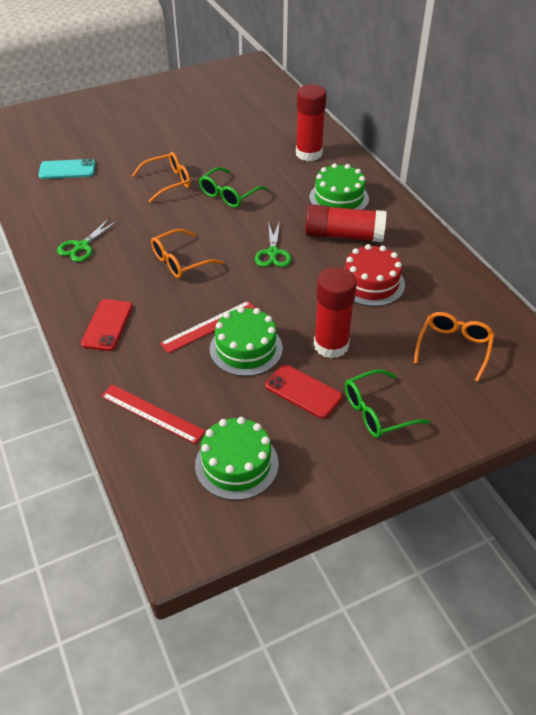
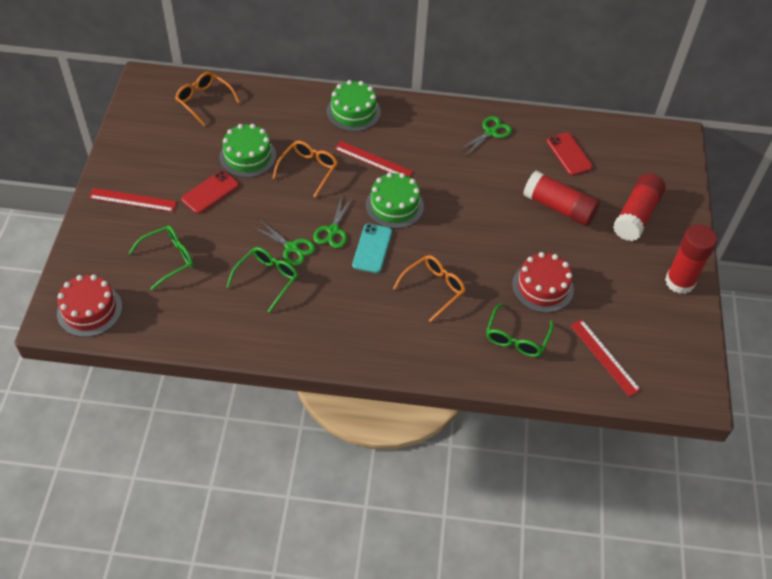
green glasses: [199,167,268,208] [345,369,430,438] = 2 -> [129,225,194,290] [227,247,298,313] [486,303,554,357] = 3
green scissors: [57,218,118,262] [255,221,292,267] = 2 -> [253,220,315,265] [313,196,352,248] [459,116,512,156] = 3
red cake: [345,244,405,306] = 1 -> [57,275,122,337] [512,252,574,313] = 2
red ruler: [101,385,206,444] [160,301,255,353] = 2 -> [89,188,177,212] [334,141,413,177] [570,319,641,397] = 3

